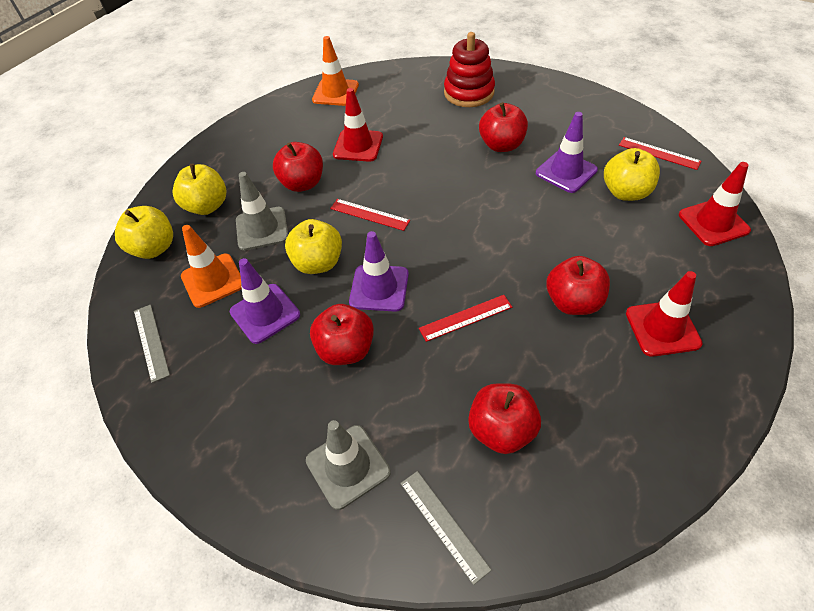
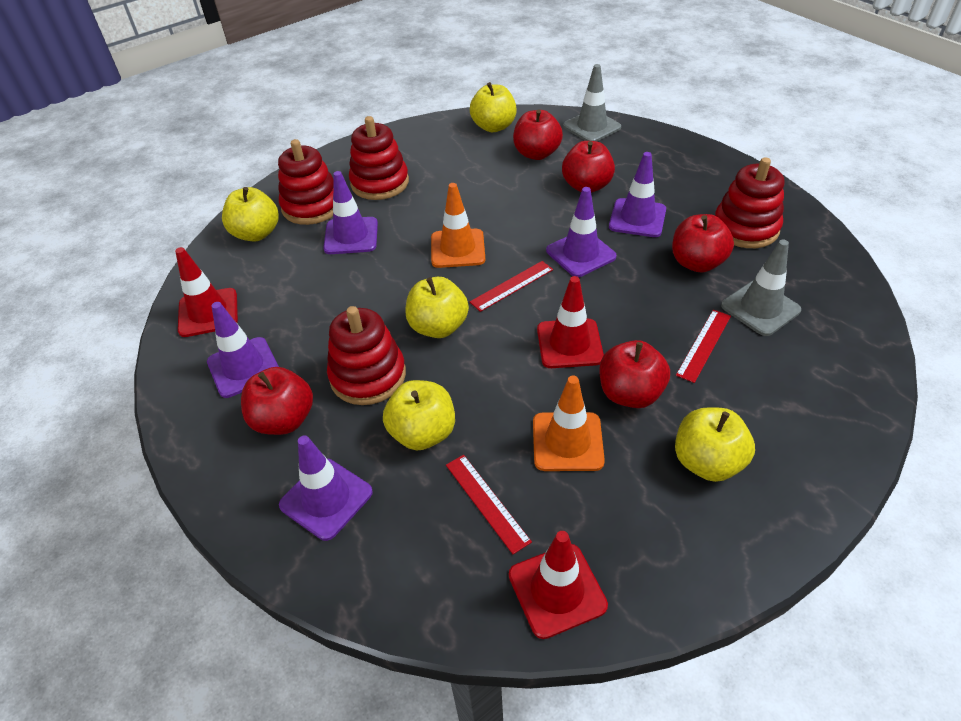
grey ruler: [134,305,170,383] [400,471,492,585] = 2 -> none = 0
purple traffic cone: [230,258,300,344] [349,231,409,312] [536,112,598,193] = 3 -> [207,302,279,398] [279,435,373,541] [323,171,378,254] [546,187,617,277] [609,152,666,237] = 5
red stacking toy: [444,32,495,107] = 1 -> [278,139,333,225] [327,306,406,405] [349,116,409,200] [715,157,785,248] = 4
yellow apple: [115,206,173,259] [173,164,226,215] [285,219,342,274] [604,148,660,201] = 4 -> [222,187,279,241] [383,380,455,450] [405,277,469,338] [470,82,517,132] [675,407,755,482] = 5

